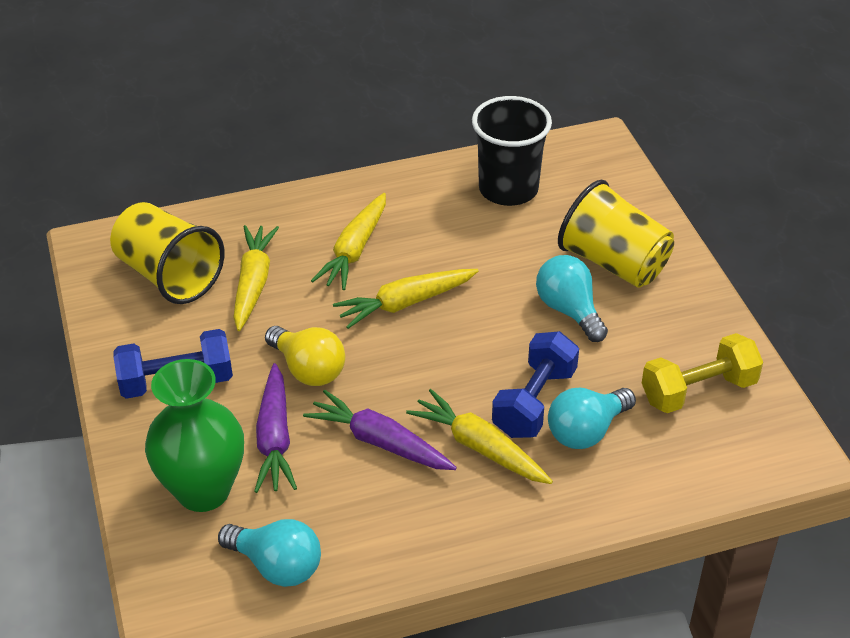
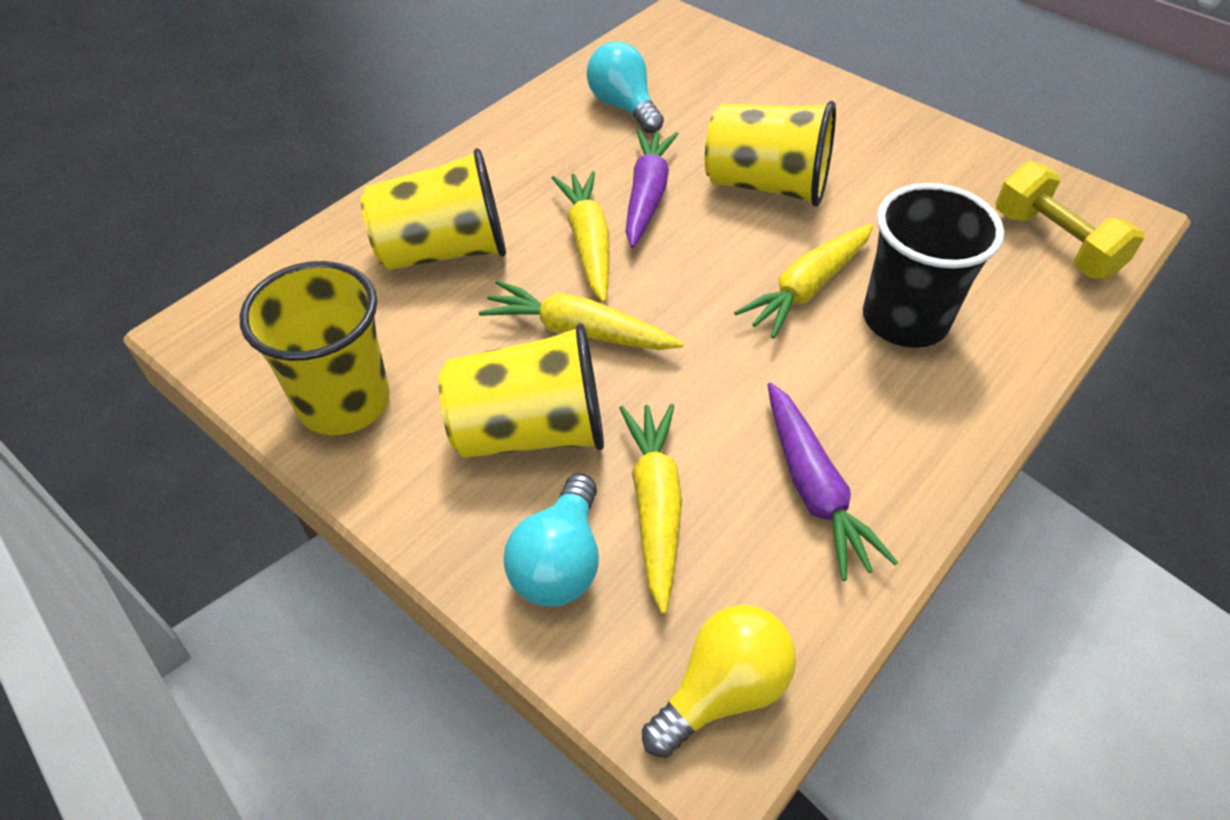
blue dumbbell: [113,329,233,399] [492,331,579,438] = 2 -> none = 0
green vase: [145,359,244,512] = 1 -> none = 0
turquoise light bulb: [218,519,321,587] [536,255,608,342] [548,388,636,449] = 3 -> [504,474,599,607] [587,41,664,133] = 2
yellow cup: [110,202,224,304] [558,180,674,288] = 2 -> [240,261,390,435] [361,148,506,270] [439,323,604,458] [705,101,836,207] = 4

